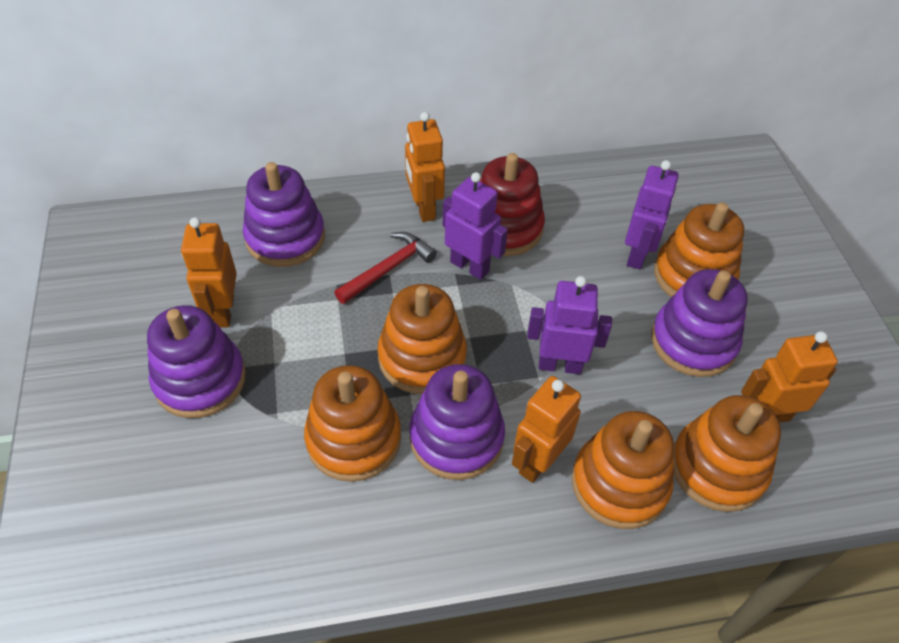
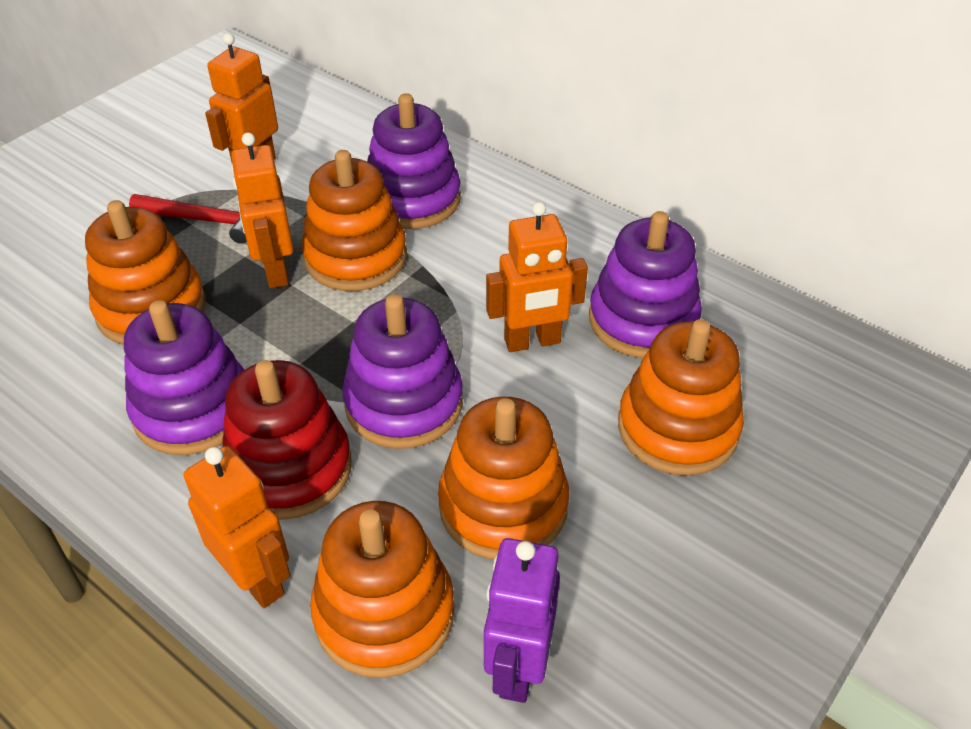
purple robot: [443,172,508,280] [527,276,612,374] [625,160,679,270] = 3 -> [484,538,560,703] = 1

